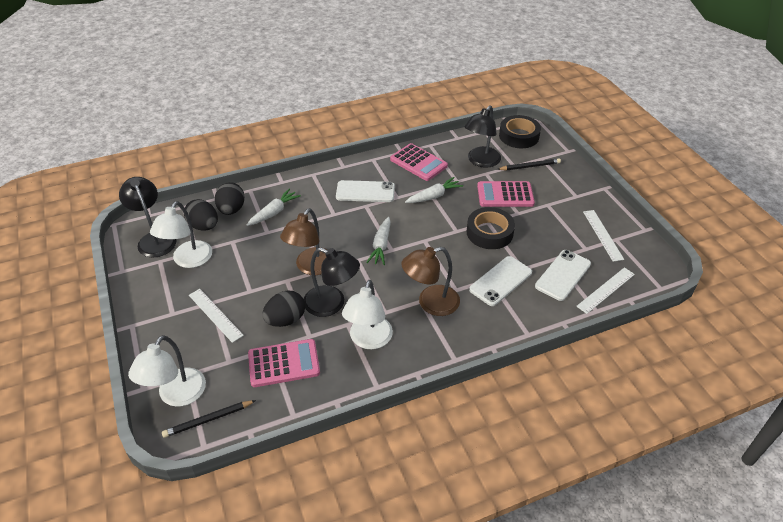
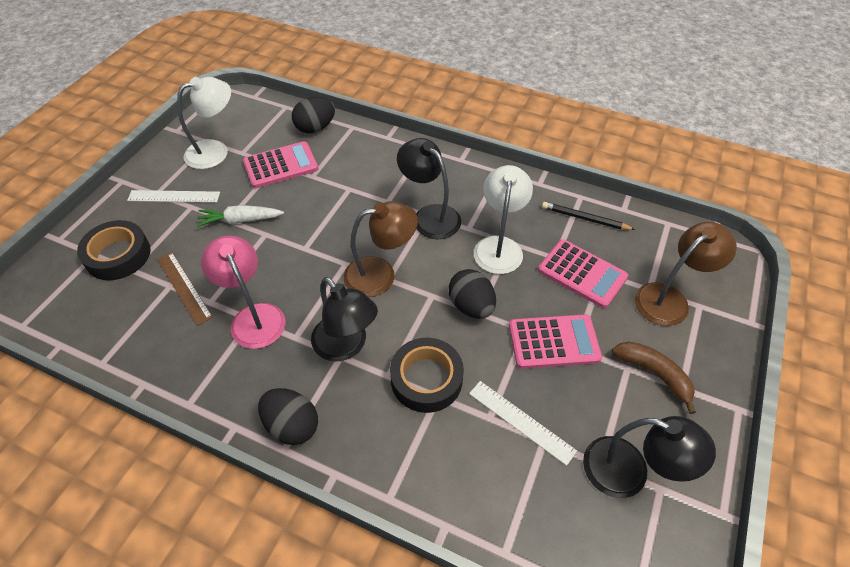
black pencil: [162,400,256,438] [497,158,561,170] = 2 -> [542,202,635,230] = 1
brown banana: none = 0 -> [612,341,696,414] = 1
brown ruler: none = 0 -> [157,252,213,326] = 1
pink lamp: none = 0 -> [201,236,285,349] = 1
white carrot: [247,189,301,226] [366,217,391,265] [405,177,463,203] = 3 -> [196,205,284,227] = 1
white lamp: [128,335,206,407] [150,201,212,268] [342,280,393,349] = 3 -> [177,77,231,169] [474,165,533,274] = 2
white phone: [336,180,395,202] [469,256,532,306] [535,250,591,301] = 3 -> none = 0
white ruler: [189,289,244,343] [576,267,635,314] [583,210,624,262] = 3 -> [127,190,220,203] [469,381,577,466] = 2

